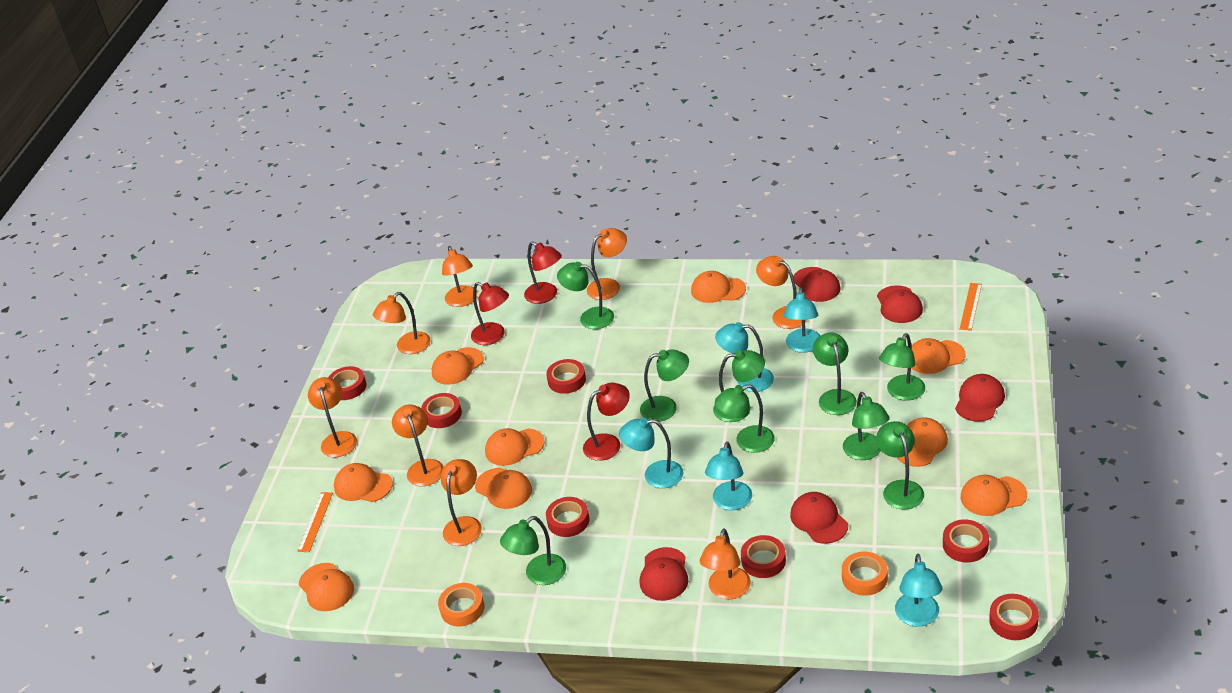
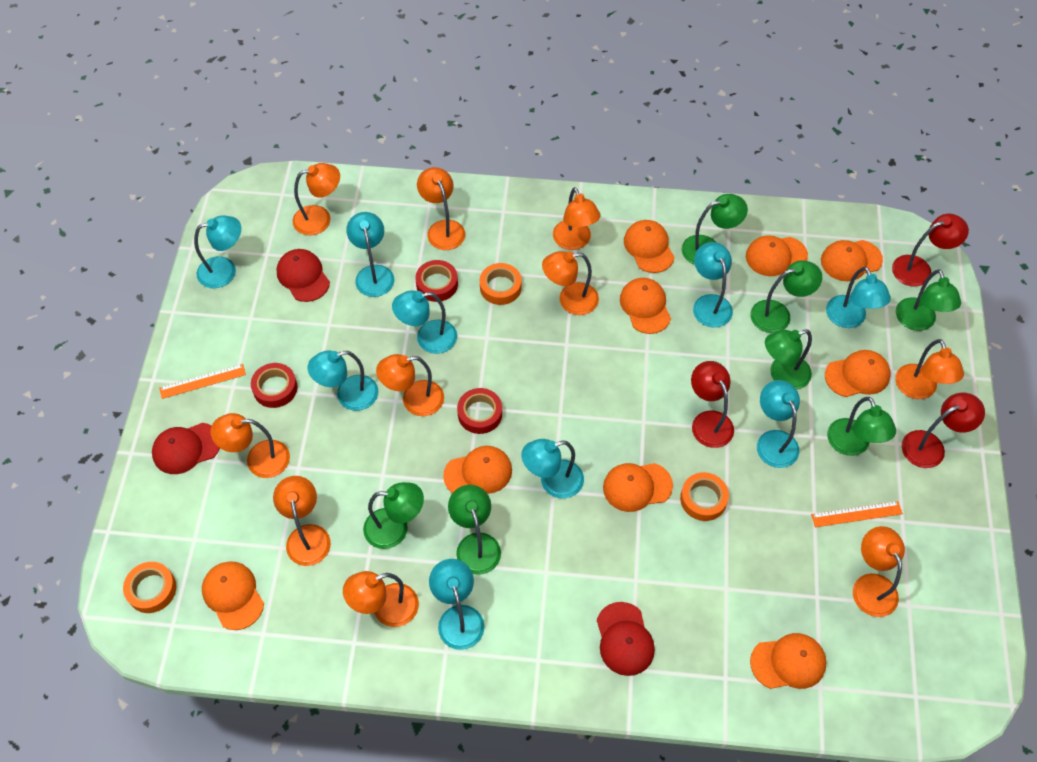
green lamp: [500,516,566,585] [557,262,614,329] [640,349,689,422] [713,350,765,422] [715,384,775,453] [813,333,857,415] [843,392,890,460] [876,421,924,510] [879,333,925,401] = 9 -> [363,482,424,549] [448,485,501,575] [682,194,748,265] [751,260,822,333] [765,329,812,390] [827,397,896,456] [896,269,961,331] = 7
orange lamp: [308,377,357,457] [373,292,431,354] [392,405,444,486] [441,459,482,546] [442,246,477,307] [587,228,627,300] [700,529,751,599] [756,256,807,329] = 8 -> [210,413,290,478] [273,476,331,566] [293,163,340,235] [343,571,419,627] [376,354,444,416] [417,167,465,250] [542,251,599,315] [553,187,601,250] [853,526,905,617] [895,339,964,399] = 10
orange tape: [438,583,484,626] [842,552,888,596] = 2 -> [123,562,176,613] [480,263,522,305] [680,472,729,521] = 3
red cap: [640,547,688,601] [790,492,848,544] [793,267,841,302] [877,285,923,323] [955,374,1005,422] = 5 -> [152,423,220,474] [276,249,330,302] [597,602,655,676] = 3
red tape: [328,366,367,400] [421,393,462,428] [546,359,586,394] [546,497,589,537] [741,535,786,578] [943,519,989,563] [989,594,1039,640] = 7 -> [251,363,298,408] [415,260,458,302] [457,388,502,434] = 3
turquoise lamp: [619,418,683,488] [705,441,752,510] [715,322,774,392] [784,287,820,353] [895,554,942,627] = 5 -> [194,216,241,288] [307,350,379,411] [346,212,394,297] [392,290,457,354] [429,559,484,650] [521,439,584,499] [693,242,733,328] [757,380,800,468] [826,267,891,328] = 9

